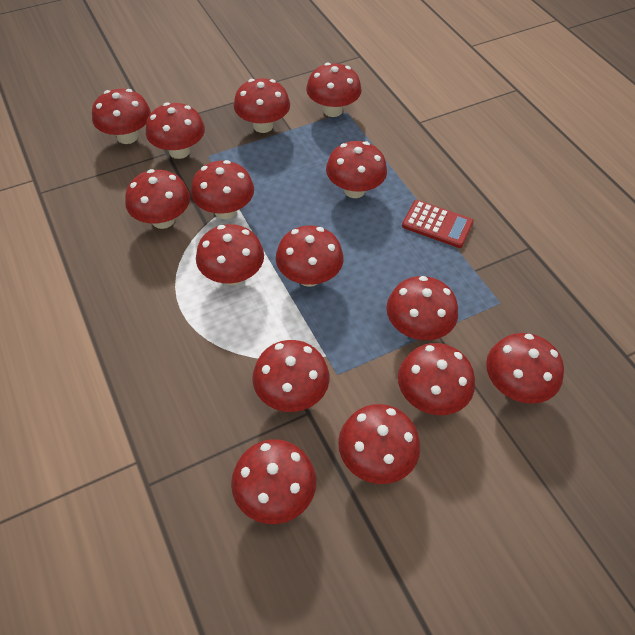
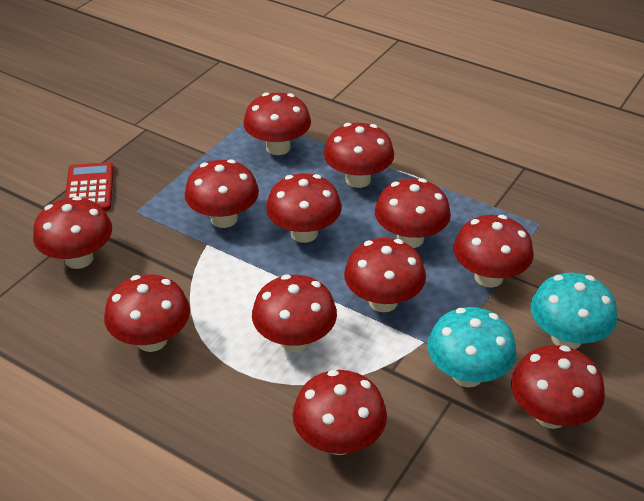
red mushroom: [92,89,151,144] [125,169,190,229] [146,103,205,159] [191,160,254,219] [196,224,264,286] [231,439,316,524] [234,78,290,133] [252,340,329,412] [276,225,344,287] [306,63,362,117] [326,141,387,198] [338,404,420,484] [386,276,458,340] [398,343,475,415] [486,333,564,404] = 15 -> [33,196,112,269] [104,274,190,352] [184,159,259,228] [243,92,311,155] [252,274,337,352] [266,173,342,243] [292,370,387,455] [324,123,394,188] [344,238,426,312] [375,178,451,248] [453,215,533,288] [511,345,605,429] = 12
turquoise mushroom: none = 0 -> [428,307,516,387] [531,273,617,349] = 2

